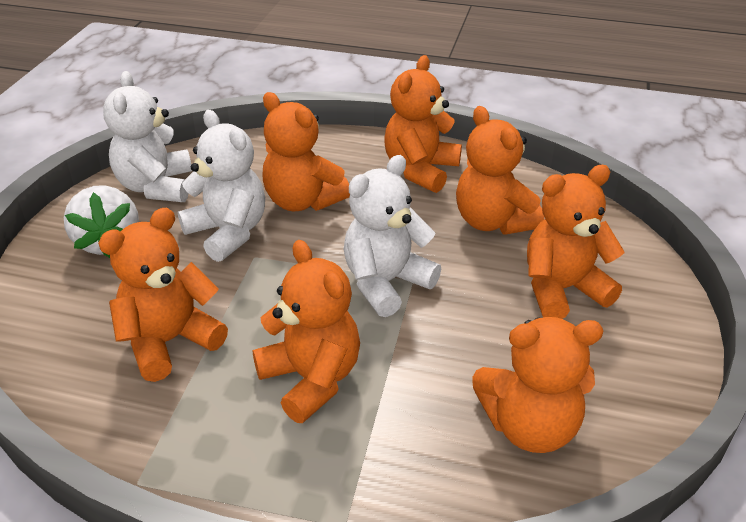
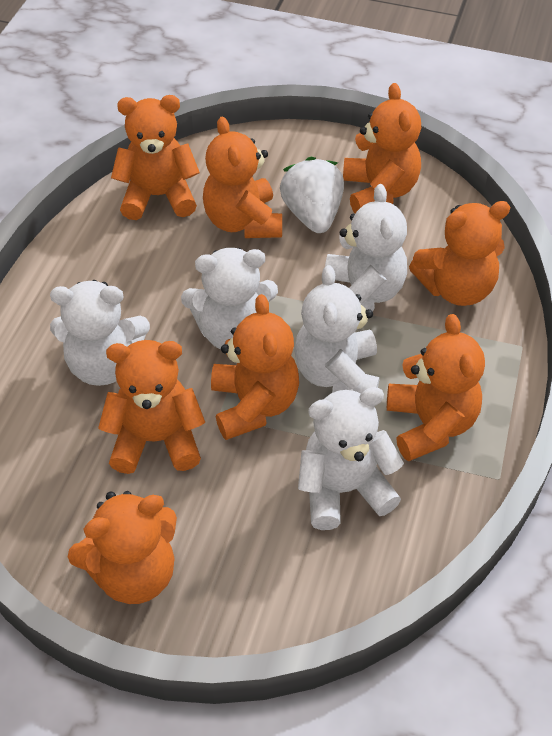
orange teddy bear: [98,208,228,382] [252,240,360,423] [263,92,350,211] [384,55,462,193] [456,106,544,235] [472,317,603,453] [527,165,625,319] = 7 -> [68,491,177,604] [98,340,205,474] [111,95,200,220] [203,116,282,238] [211,294,299,440] [343,83,421,213] [387,314,485,461] [409,201,510,306] = 8
white teddy bear: [103,71,192,202] [178,110,265,262] [344,155,441,317] = 3 -> [50,280,150,386] [181,248,278,349] [294,265,379,394] [298,387,404,530] [325,184,407,311] = 5

